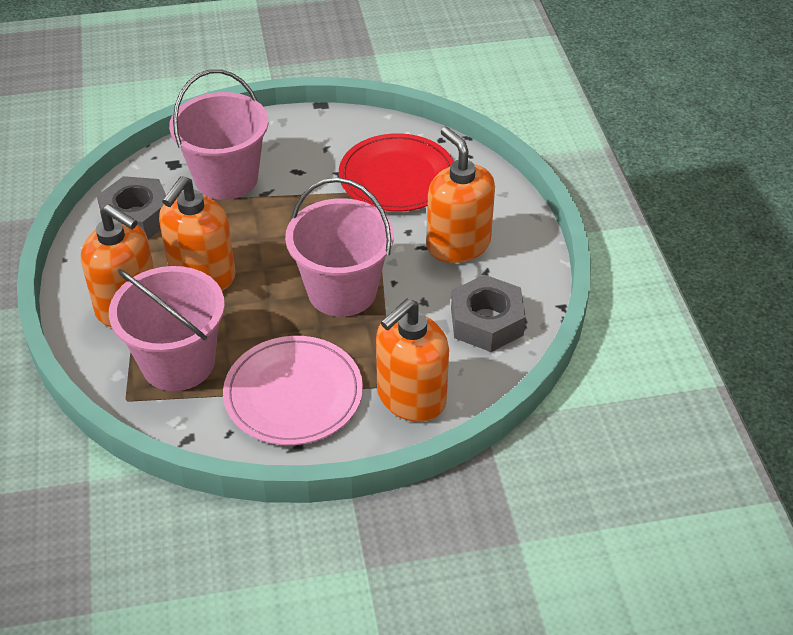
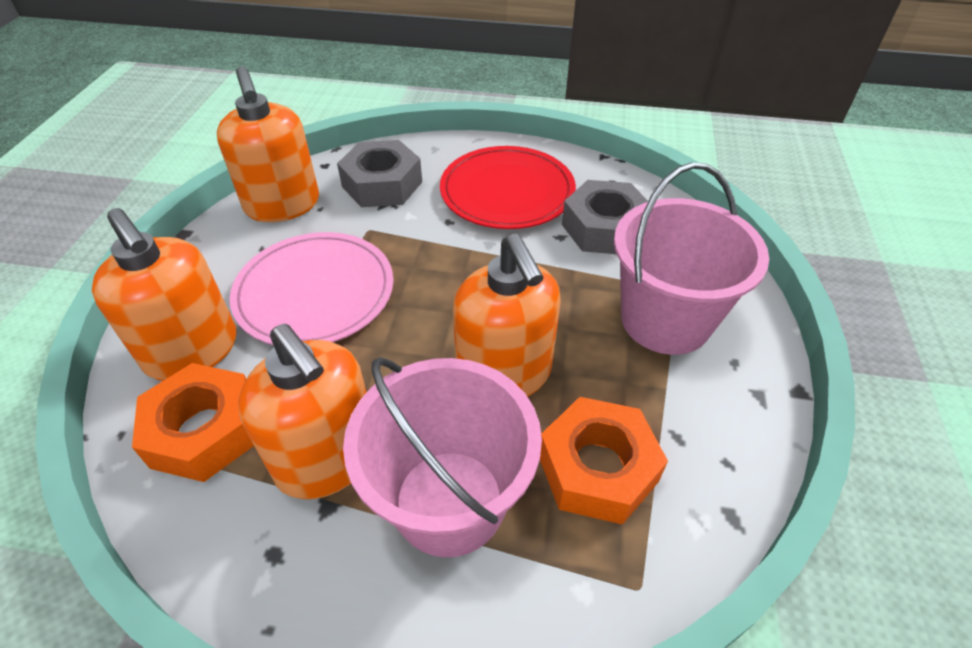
orange nut: none = 0 -> [132,363,254,482] [540,397,668,525] = 2
pink bucket: [109,266,225,391] [169,69,268,200] [285,178,394,317] = 3 -> [343,357,542,557] [614,162,769,355] = 2

